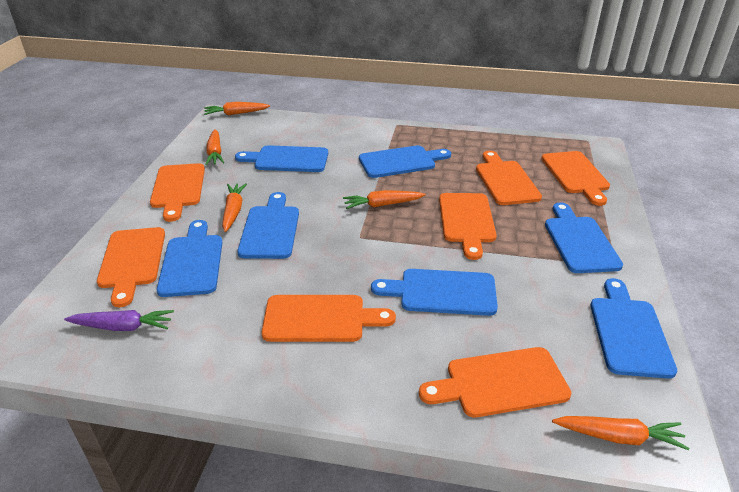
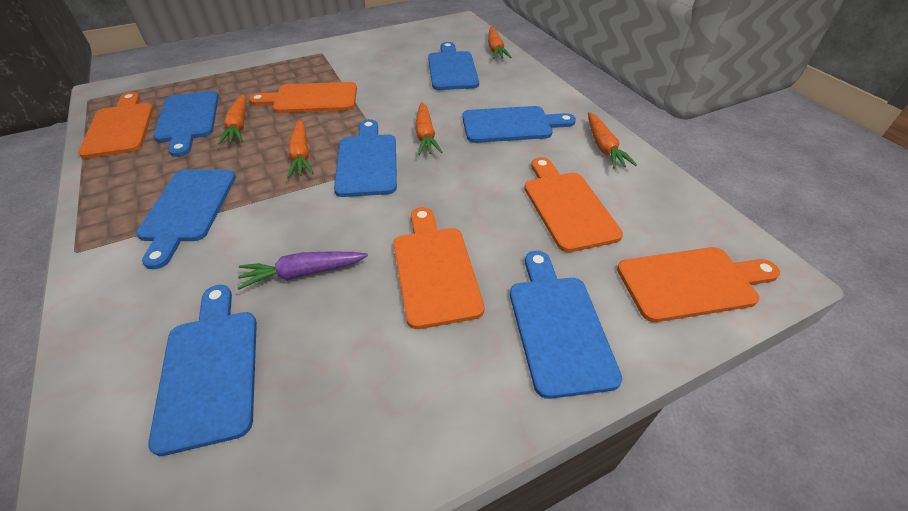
orange cutting board: [97,227,165,307] [150,163,205,222] [262,295,396,342] [419,347,571,417] [439,193,497,260] [476,151,542,205] [541,151,610,206] = 7 -> [78,92,154,159] [249,82,357,113] [393,207,484,329] [524,157,623,252] [617,247,780,322] = 5

